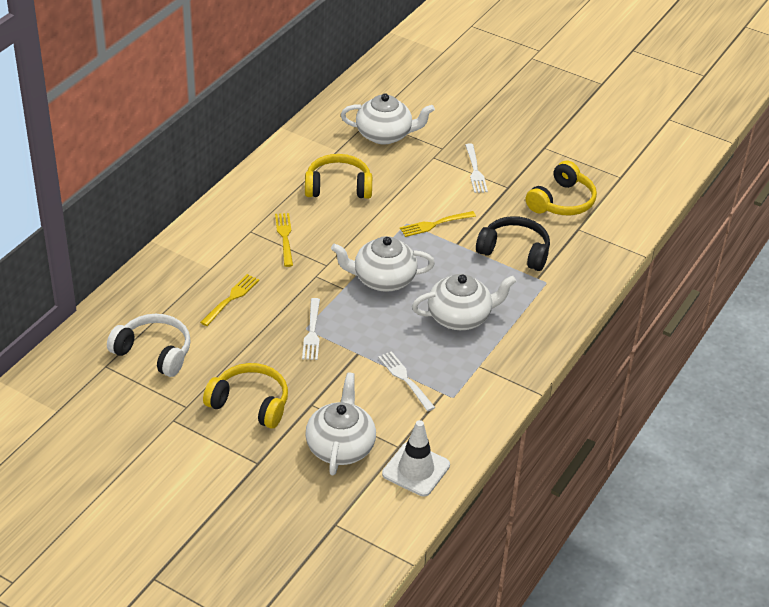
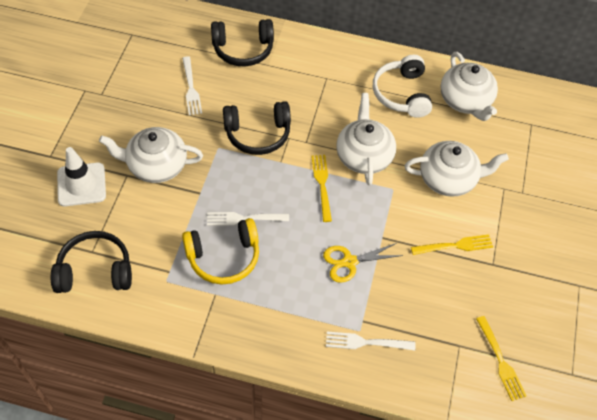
black headphones: [476,216,550,271] = 1 -> [51,231,132,293] [211,19,274,66] [223,101,291,155] = 3
yellow headphones: [203,363,288,429] [305,154,372,199] [526,161,597,215] = 3 -> [182,218,259,284] = 1
yellow scissors: none = 0 -> [323,243,403,283] = 1

